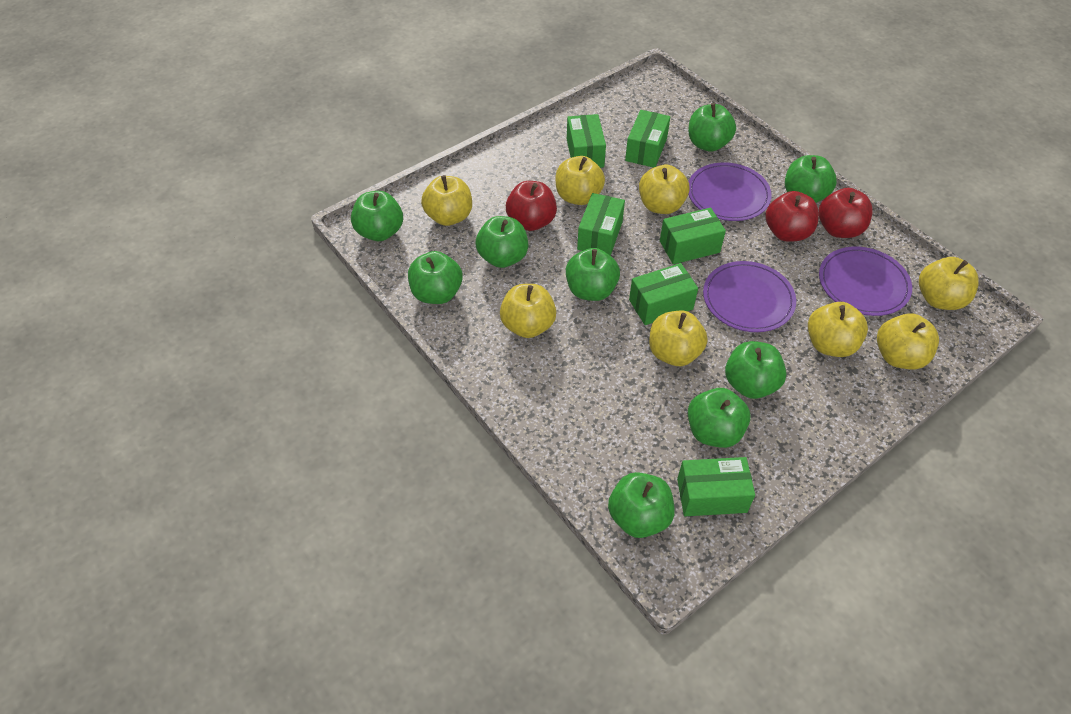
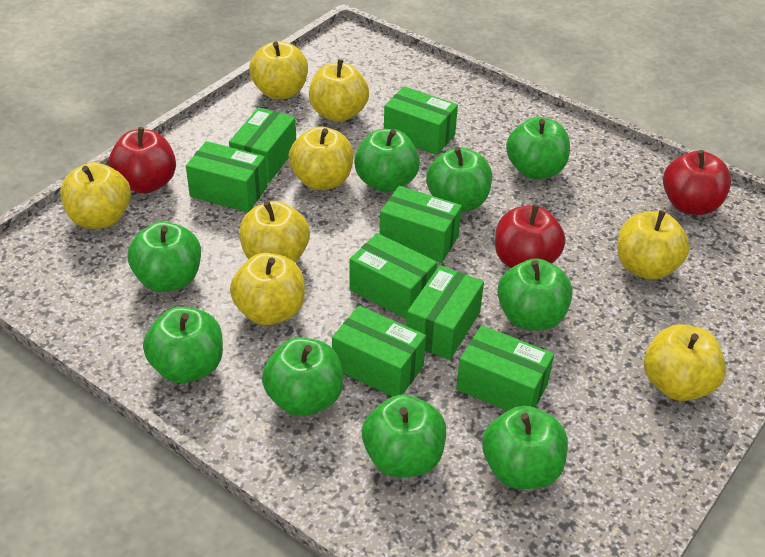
green box: [567,114,606,168] [577,193,625,256] [625,110,670,168] [629,263,698,325] [660,208,726,264] [677,457,755,516] = 6 -> [186,141,267,212] [229,107,296,183] [332,306,426,397] [349,233,437,319] [380,186,462,263] [384,86,458,155] [406,265,484,360] [456,325,554,411] = 8
purple plate: [688,162,772,221] [703,261,796,332] [819,247,912,316] = 3 -> none = 0

